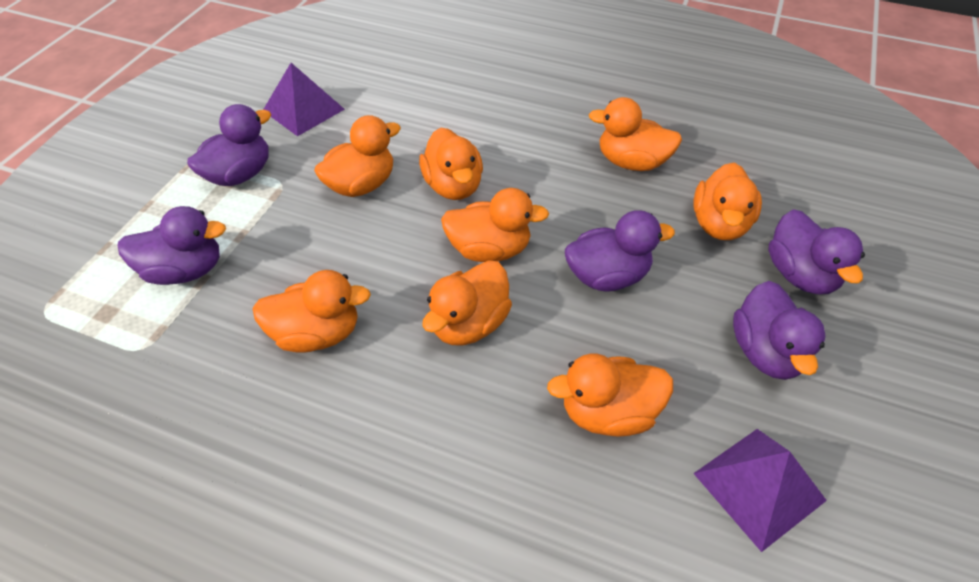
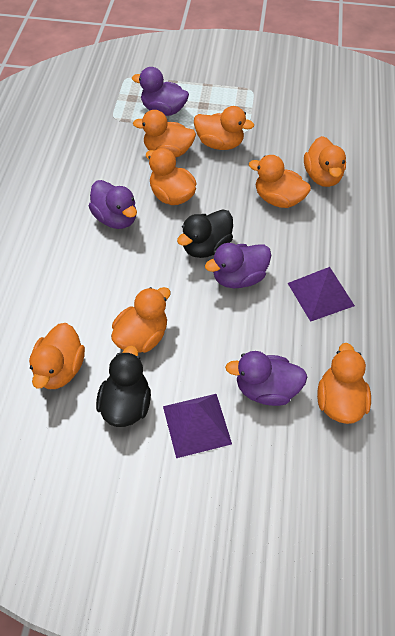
black duck: none = 0 -> [96,346,151,427] [177,209,233,258] = 2
purple duck: [118,206,226,285] [187,104,271,186] [565,210,675,292] [733,281,826,380] [768,209,865,294] = 5 -> [89,180,137,229] [132,67,189,116] [205,243,271,288] [225,351,308,406] = 4

